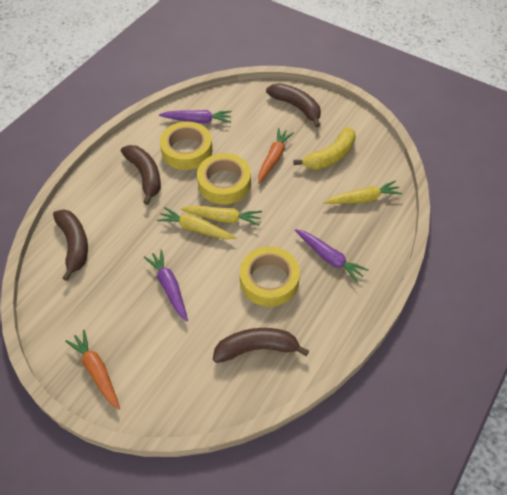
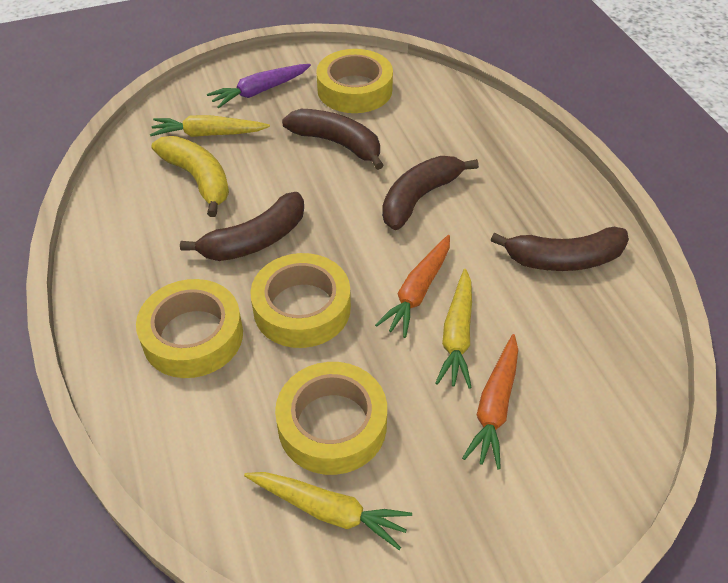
purple carrot: [144,249,188,321] [159,110,232,123] [295,229,368,283] = 3 -> [207,64,311,108] = 1
yellow tape: [160,122,213,170] [197,153,251,205] [240,246,300,307] = 3 -> [136,279,243,378] [250,253,351,348] [275,362,387,475] [316,49,393,113] = 4

